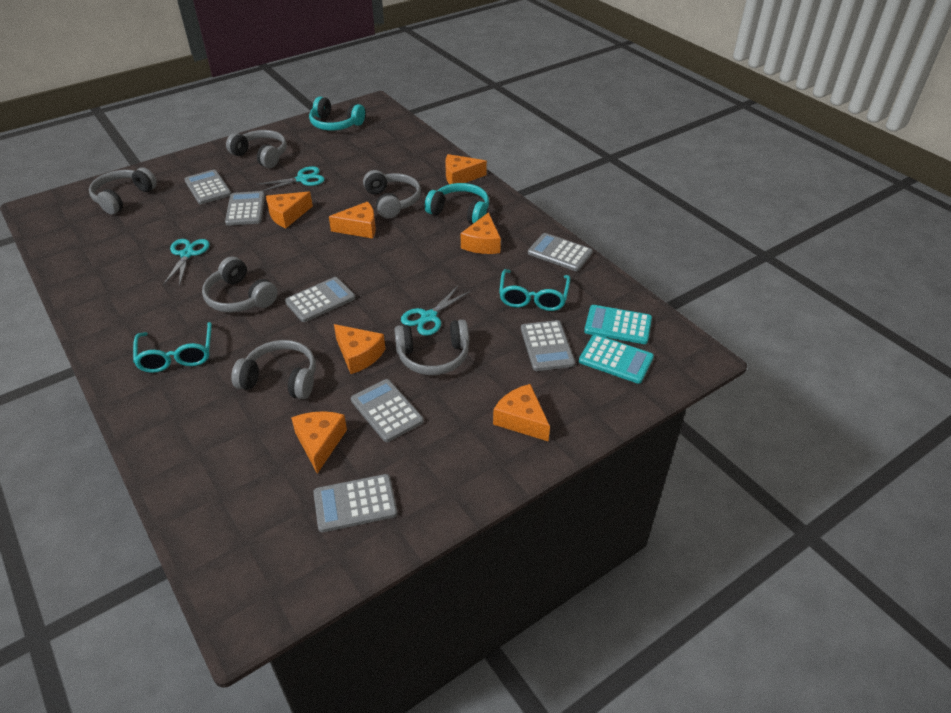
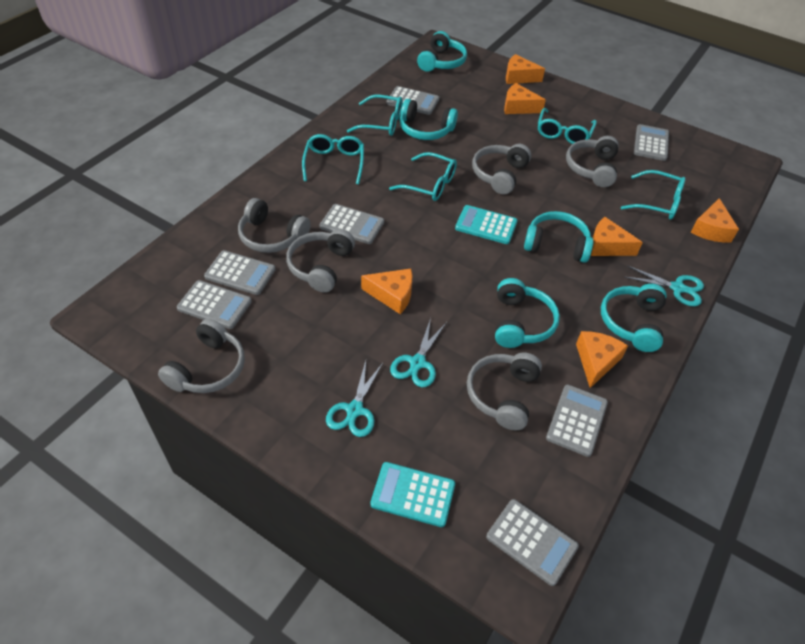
orange cheese: [266,192,313,228] [291,411,347,474] [329,202,376,239] [334,324,385,374] [445,154,487,184] [461,212,501,254] [493,384,550,442] = 7 -> [361,269,412,314] [504,83,546,114] [506,54,545,84] [576,331,628,388] [591,217,643,256] [690,198,739,242] = 6
turquoise glasses: [133,322,212,373] [499,269,570,311] = 2 -> [302,134,364,185] [347,95,402,136] [389,152,457,201] [538,108,597,144] [621,170,685,220] = 5
turquoise headphones: [309,96,365,131] [425,183,489,224] = 2 -> [400,99,458,140] [417,31,467,72] [495,278,560,348] [524,211,593,263] [601,284,667,352] = 5

